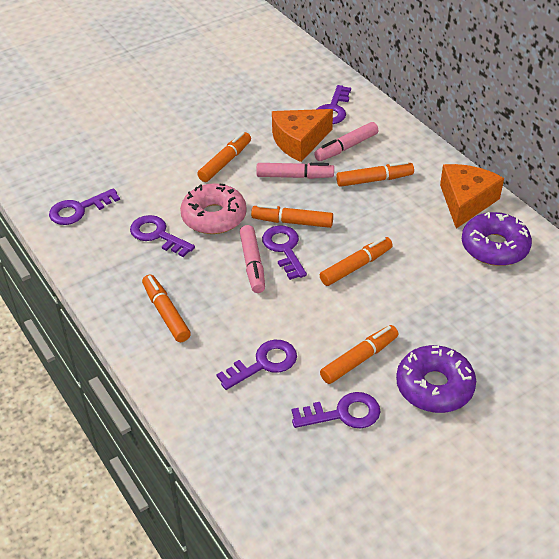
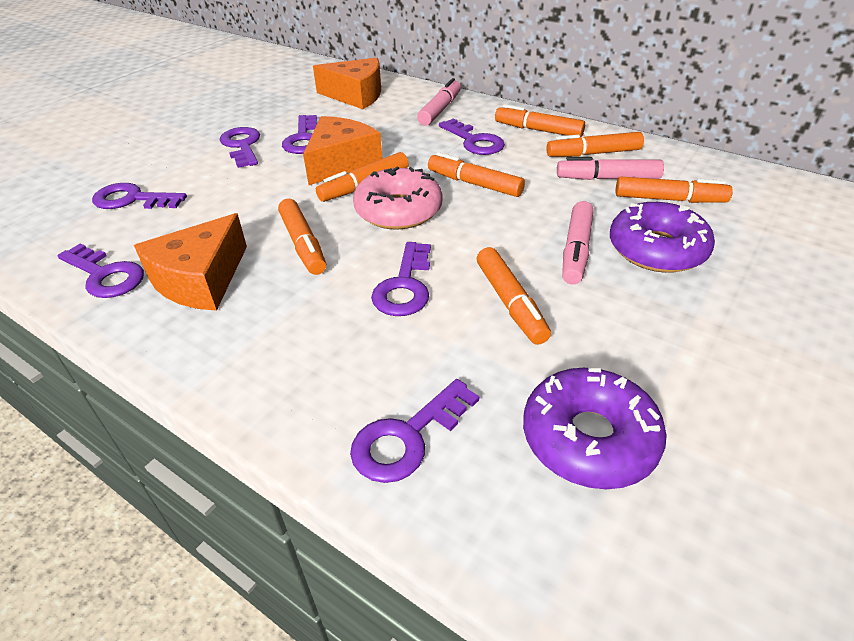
orange cheese: [272,109,333,162] [440,164,504,229] = 2 -> [134,213,247,311] [303,116,382,185] [313,58,381,109] = 3
orange marker: [142,274,191,342] [197,132,251,182] [251,204,333,228] [320,237,393,286] [320,325,398,384] [336,161,414,187] = 6 -> [278,199,326,275] [316,152,409,202] [428,152,525,197] [477,247,551,345] [495,104,585,137] [546,132,644,157] [616,177,733,203] = 7
purple key: [49,188,120,225] [130,215,195,257] [216,340,297,390] [262,225,307,280] [292,392,380,428] [317,85,351,124] = 6 -> [57,243,144,298] [92,183,187,209] [220,127,260,168] [282,115,318,154] [350,379,479,483] [371,242,431,316] [439,118,505,155] = 7

